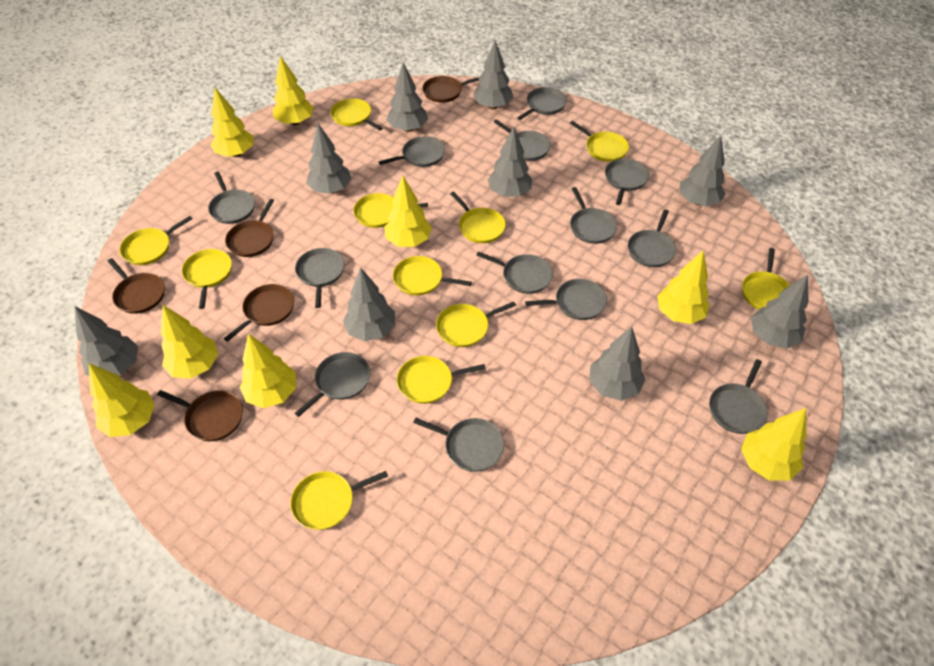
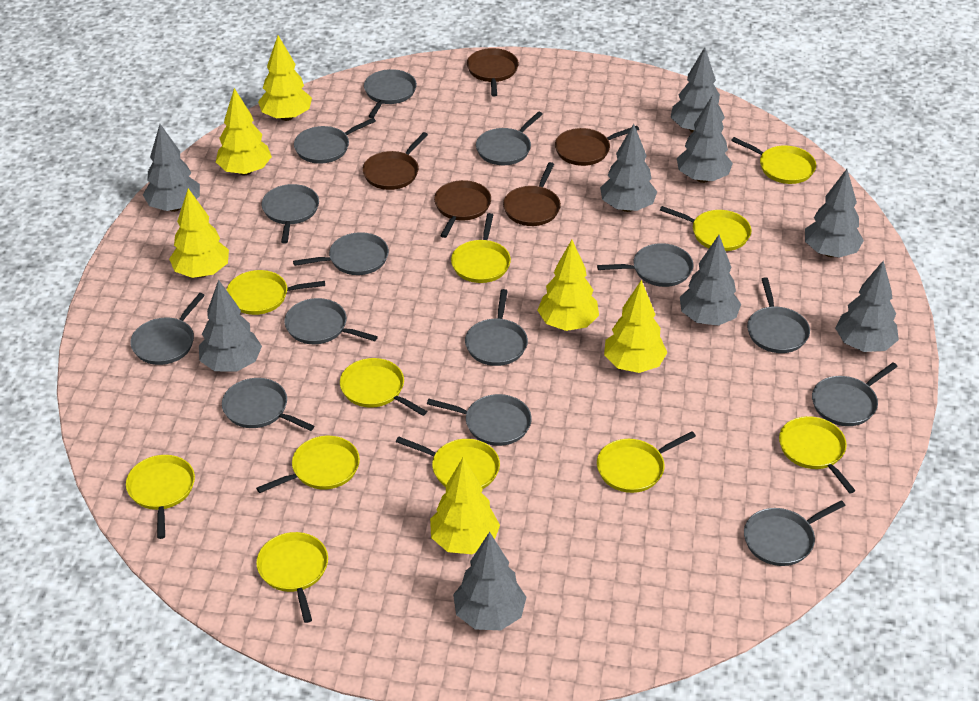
grey pan: [208,172,255,224] [295,248,345,308] [295,352,370,417] [379,136,445,167] [413,418,504,472] [476,252,553,294] [494,120,551,161] [517,87,567,120] [525,279,607,320] [570,187,617,244] [605,159,649,205] [628,210,676,267] [709,359,768,434] = 13 -> [130,293,205,365] [222,378,314,431] [262,184,319,244] [284,298,378,344] [293,232,389,275] [294,118,376,164] [364,69,417,118] [427,394,532,446] [465,289,528,366] [476,111,543,165] [597,243,693,287] [744,500,845,566] [747,277,810,353] [812,362,898,426] = 14
yellow tree: [89,363,155,437] [161,305,218,379] [210,88,253,157] [240,334,296,408] [272,56,314,125] [384,176,432,247] [657,250,710,324] [741,408,806,481] = 8 -> [169,188,229,278] [216,88,272,175] [258,36,312,121] [430,457,500,554] [537,240,599,331] [604,280,667,373] = 6

